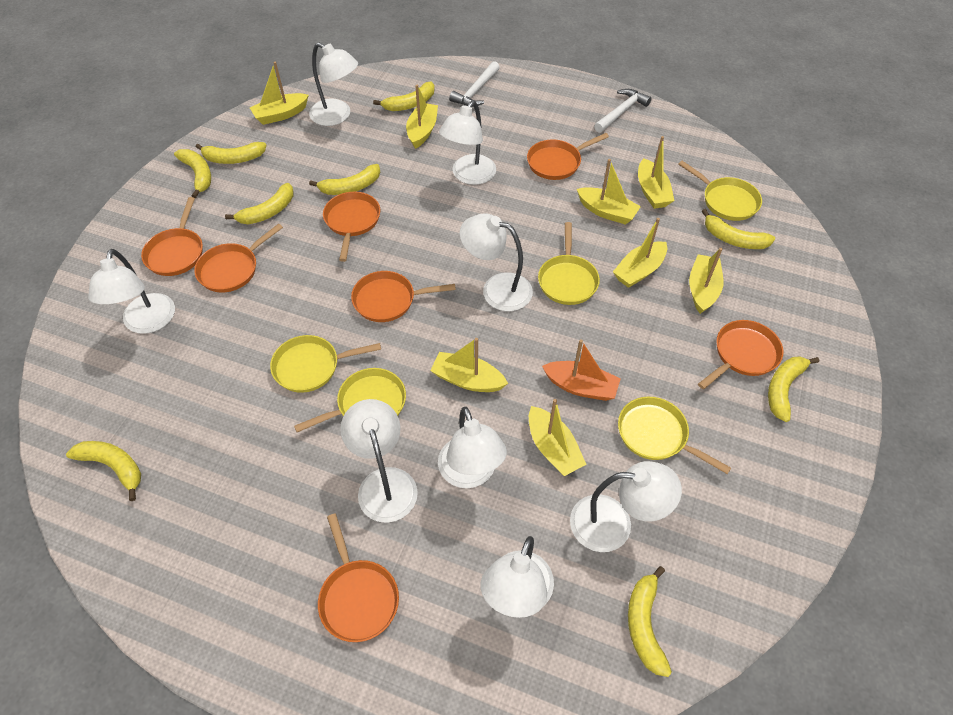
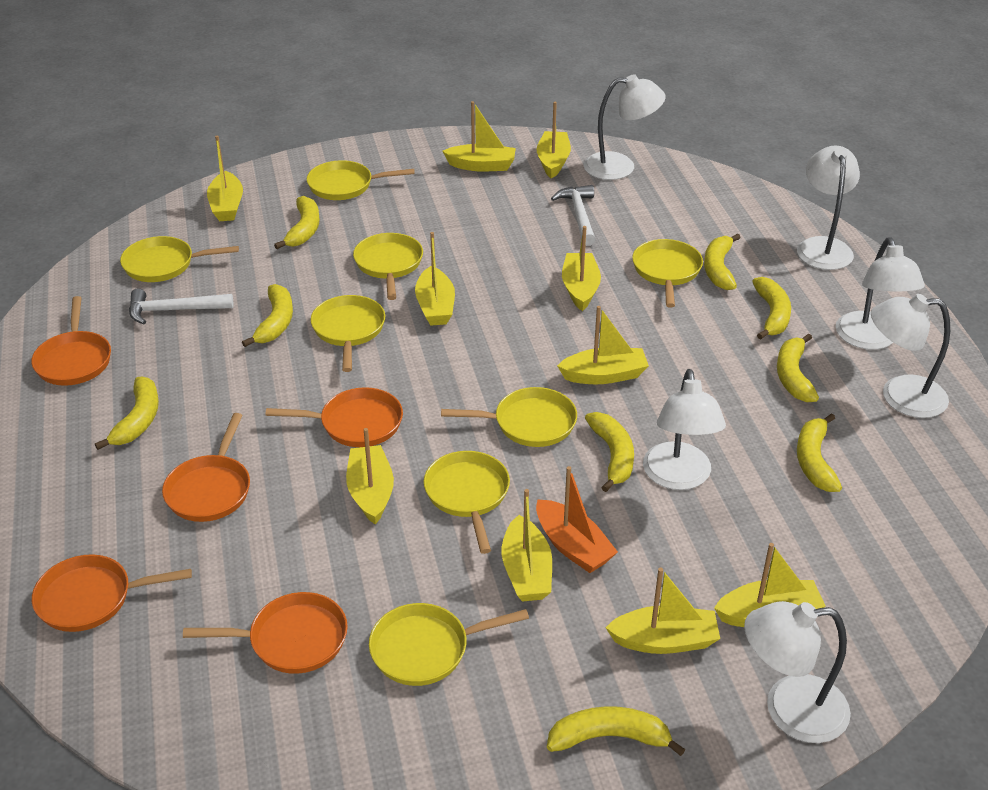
orange pan: [141,197,203,276] [194,224,283,293] [318,513,399,642] [323,192,380,262] [351,271,456,322] [527,133,609,180] [698,320,783,389] = 7 -> [31,296,111,386] [32,554,192,632] [162,413,250,522] [183,592,348,674] [265,387,403,447] = 5
white lamp: [88,249,175,334] [309,42,358,126] [340,399,418,523] [438,407,507,488] [439,101,496,185] [460,213,533,311] [481,536,554,618] [570,461,682,552] = 8 -> [583,74,666,180] [643,369,726,490] [744,601,851,743] [797,146,860,270] [835,237,925,350] [871,294,950,418] = 6
yellow boat: [250,62,309,125] [406,85,438,149] [430,338,508,392] [529,399,587,476] [577,159,641,225] [613,218,667,288] [638,136,675,209] [689,248,723,314] = 8 -> [207,135,243,221] [346,428,394,525] [415,232,455,326] [442,101,516,171] [502,489,552,602] [537,102,571,179] [557,306,649,384] [562,226,601,311] [605,568,720,654] [714,543,826,627] = 10
yellow pan: [270,335,381,393] [294,368,406,432] [538,222,600,305] [618,397,731,474] [678,161,762,221] = 5 -> [120,236,239,282] [307,160,415,200] [311,295,385,372] [353,233,423,300] [369,603,529,686] [424,451,510,554] [441,387,577,447] [632,239,703,308] = 8

